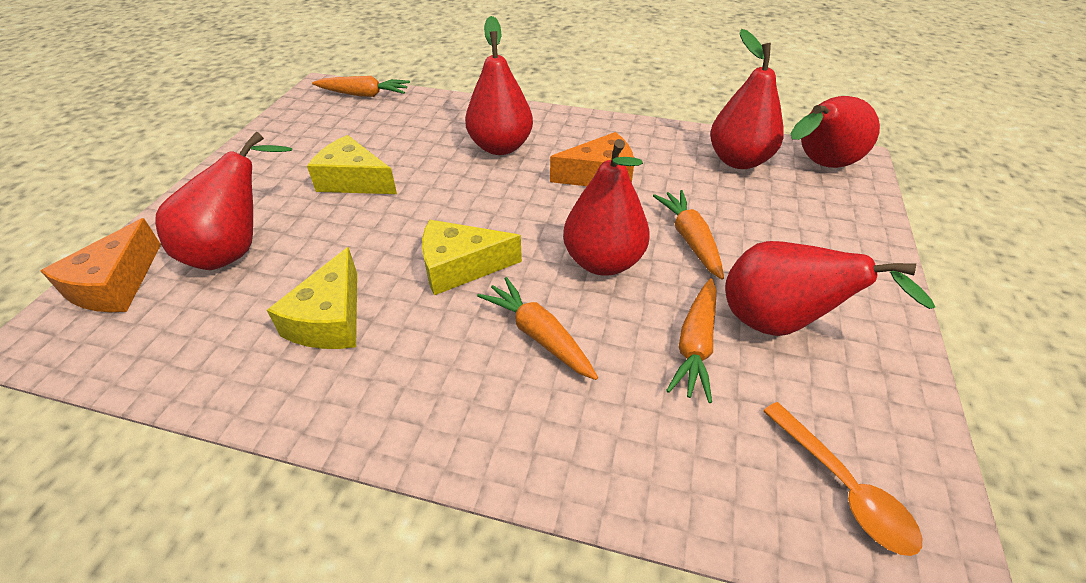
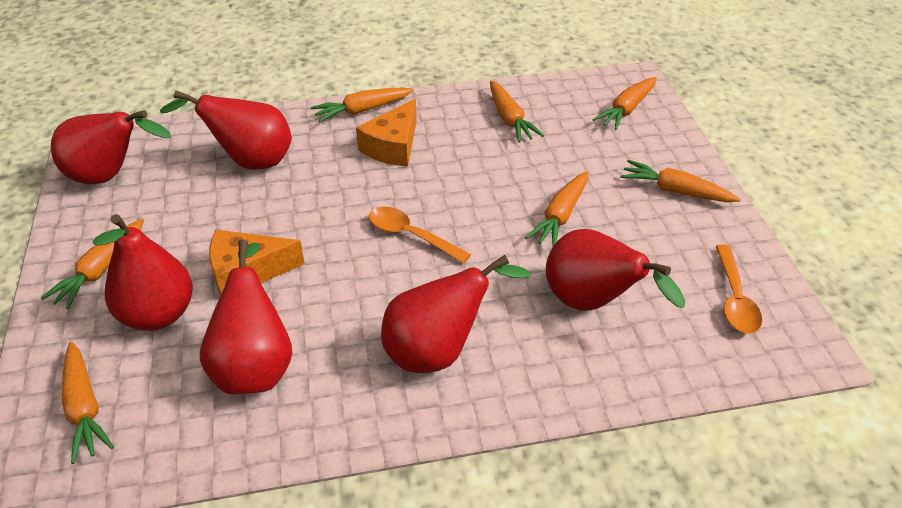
orange carrot: [312,76,410,97] [477,277,598,380] [653,190,724,280] [666,278,717,403] = 4 -> [41,219,144,309] [62,342,114,464] [311,87,414,122] [490,80,544,143] [525,171,588,246] [592,77,657,130] [620,160,741,202] = 7
orange spoon: [763,402,922,556] = 1 -> [369,207,471,264] [716,244,762,334] = 2
yellow cheese: [267,247,357,349] [307,135,397,194] [422,220,522,295] = 3 -> none = 0

